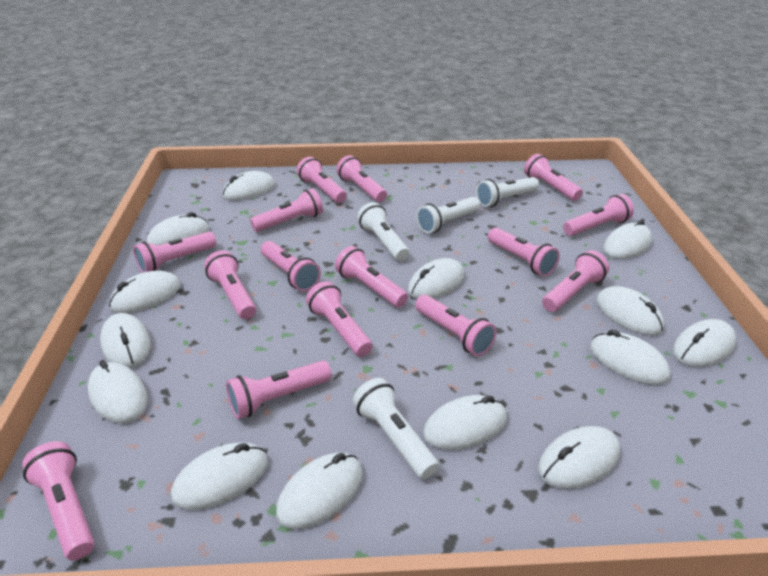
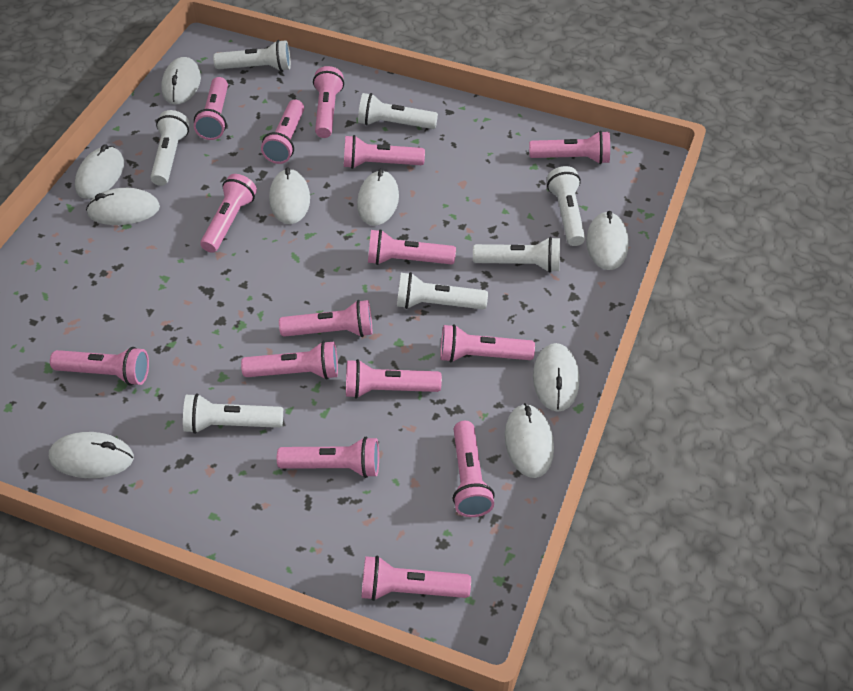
white flashlight: [353,378,439,479] [357,202,409,261] [416,197,480,233] [476,177,539,207] = 4 -> [150,110,189,186] [183,393,283,434] [213,40,291,71] [358,93,438,129] [397,272,488,309] [473,237,560,273] [547,166,585,246] = 7
white mouse: [88,360,147,423] [100,313,151,368] [109,271,181,313] [147,212,209,245] [171,442,268,510] [222,171,275,200] [276,452,363,529] [408,258,464,299] [423,395,507,450] [538,426,620,489] [590,330,671,385] [596,286,664,335] [603,220,652,259] [673,319,736,367] = 14 -> [49,432,134,478] [75,144,124,199] [86,188,160,225] [161,57,201,105] [269,167,310,224] [357,169,399,226] [505,403,554,478] [533,343,579,412] [586,211,629,270] = 9

